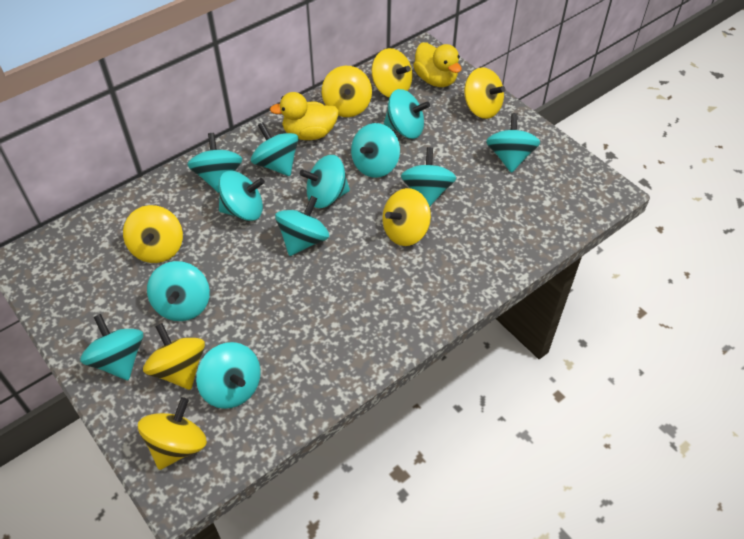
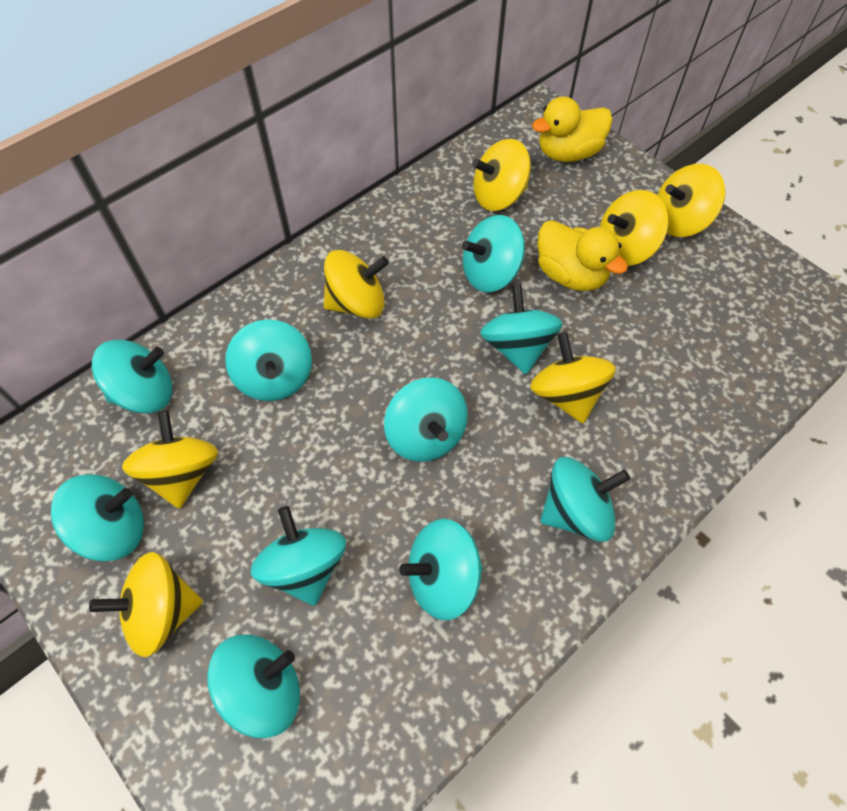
turquoise spinning top: [80,314,143,380] [147,261,210,321] [187,133,242,193] [196,342,261,409] [219,171,265,221] [251,122,299,176] [275,196,329,256] [300,155,350,208] [351,123,400,178] [384,89,430,139] [401,147,456,207] [486,113,540,173] = 12 -> [51,474,144,562] [92,340,173,414] [207,634,300,738] [225,319,312,401] [251,506,346,606] [384,378,468,462] [399,519,483,620] [462,215,525,292] [480,284,563,374] [540,457,630,542] = 10

